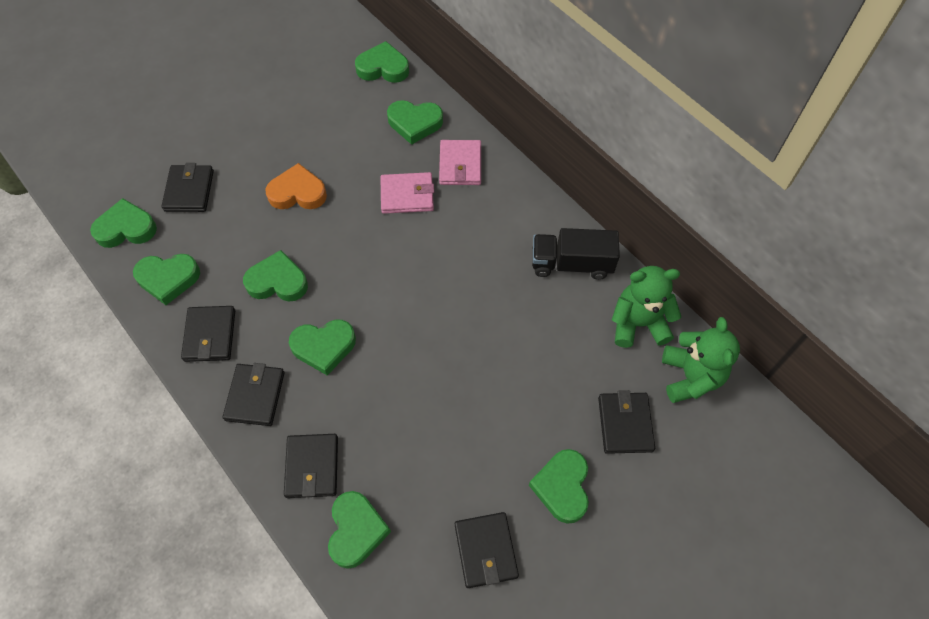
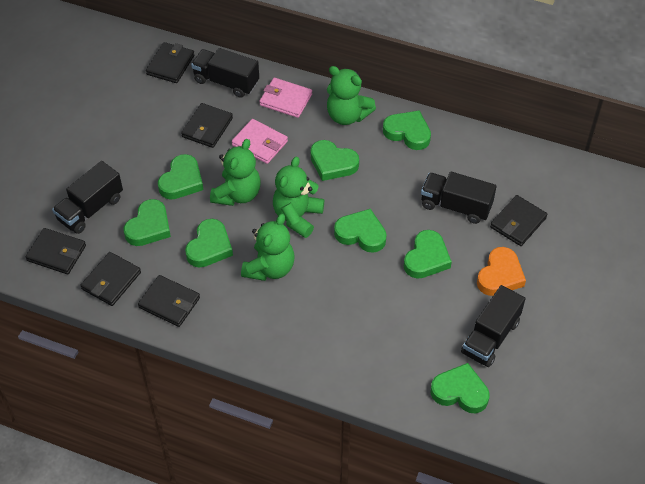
black truck: [532,228,620,280] = 1 -> [52,161,123,234] [191,48,259,98] [421,172,496,224] [461,285,526,367] = 4
green teddy bear: [612,266,681,348] [662,317,740,403] = 2 -> [210,139,261,206] [241,214,295,281] [273,157,324,238] [327,66,376,125] = 4

